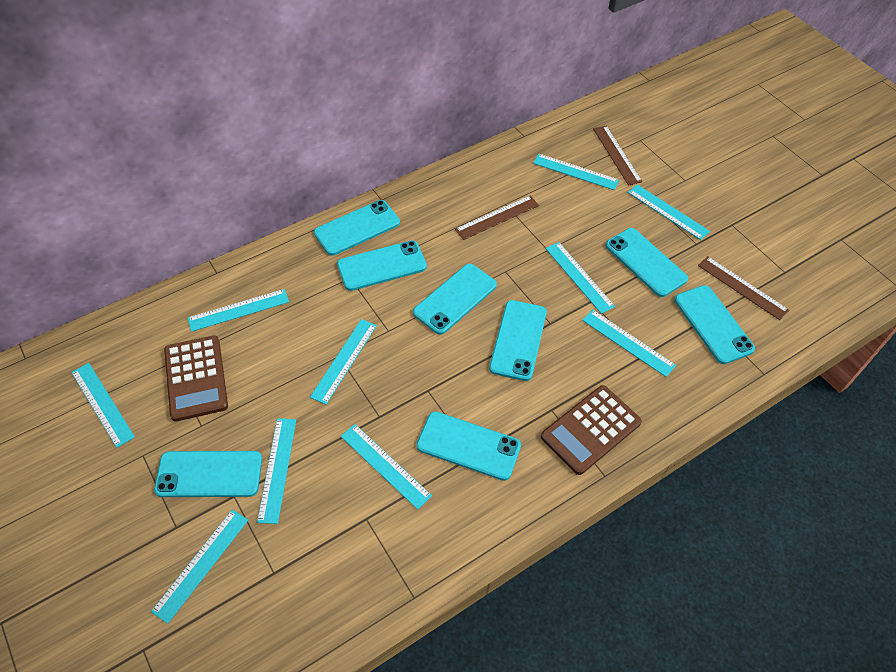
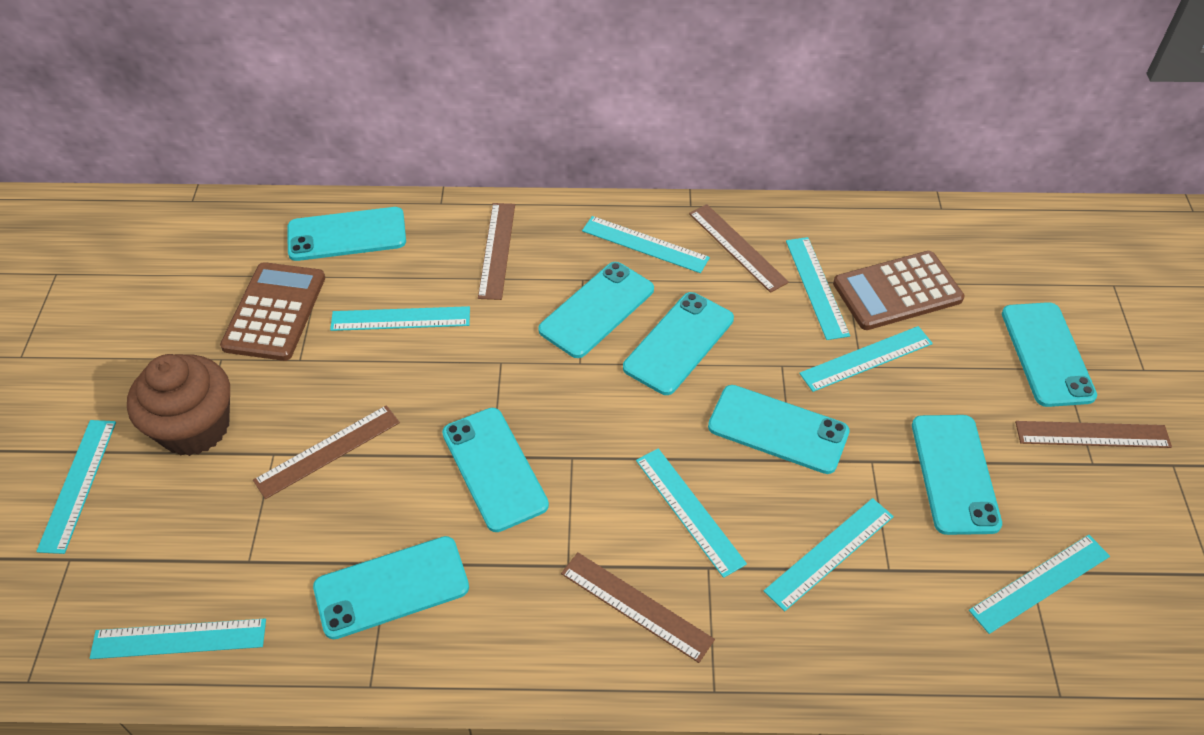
brown cupcake: none = 0 -> [127,354,230,456] = 1
brown ruler: [455,196,539,240] [593,125,642,185] [698,256,789,320] = 3 -> [253,405,400,499] [478,203,515,300] [561,553,715,663] [689,204,789,293] [1015,421,1172,448] = 5
turquoise ruler: [71,363,135,448] [151,510,248,624] [188,289,289,332] [257,418,296,524] [310,319,377,405] [341,424,432,510] [533,154,619,190] [546,242,615,314] [582,309,676,377] [628,184,710,240] = 10 -> [36,420,116,554] [90,619,266,659] [330,306,470,331] [582,216,710,273] [636,448,747,578] [764,498,894,611] [786,237,850,340] [799,326,933,392] [969,535,1110,634] = 9

